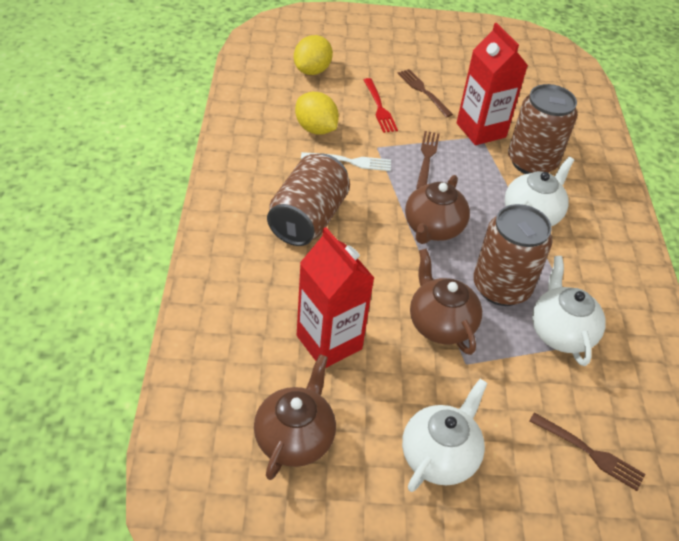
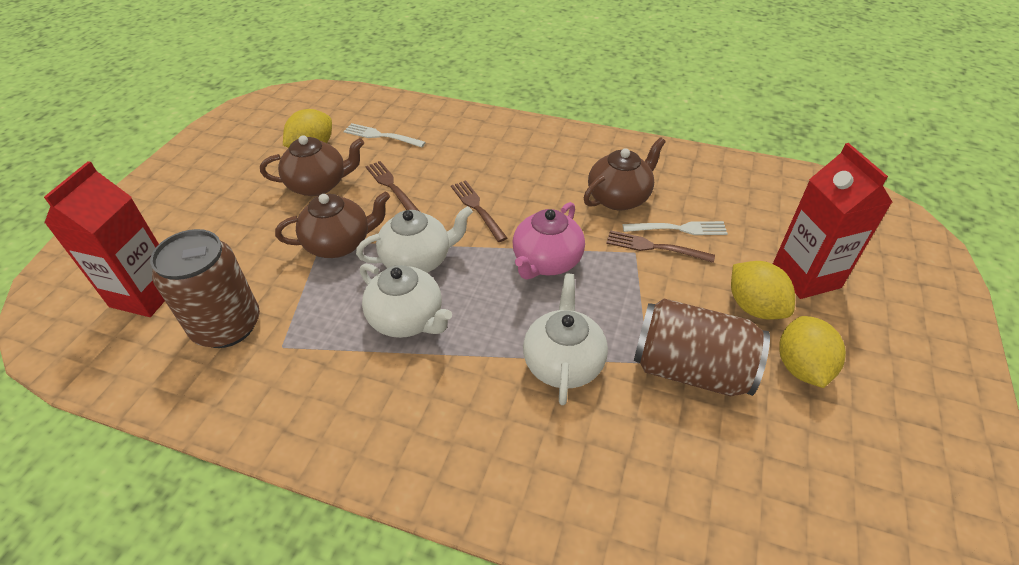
brown can: [267,154,350,246] [473,204,553,306] [508,84,578,174] = 3 -> [150,229,260,348] [634,299,770,396] = 2
pink teapot: none = 0 -> [513,202,585,280] = 1
red fork: [364,78,398,133] = 1 -> none = 0
white fork: [301,152,391,171] = 1 -> [344,123,426,147] [623,221,728,235] = 2
yellow lemon: [294,35,333,75] [295,92,339,135] = 2 -> [283,109,332,148] [731,261,795,319] [779,316,846,388] = 3

